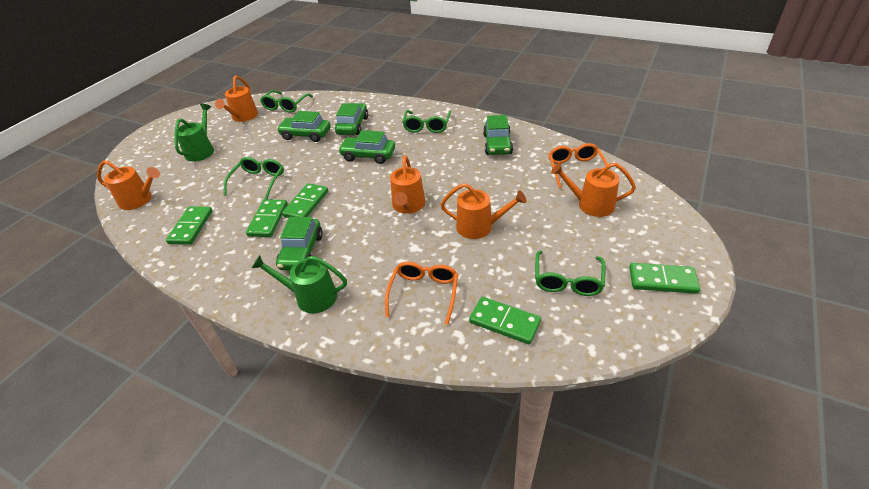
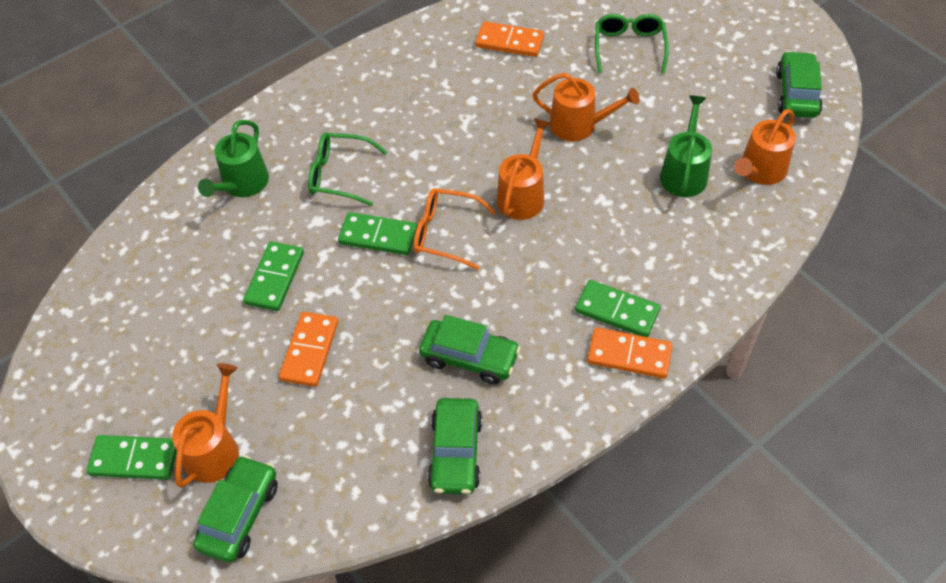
green car: [276,217,323,270] [277,111,331,142] [335,103,368,135] [338,130,395,164] [483,115,513,155] = 5 -> [194,455,278,563] [419,315,521,384] [427,398,483,494] [776,51,823,118] = 4
green domino: [166,206,212,245] [246,199,287,237] [282,183,328,218] [469,297,541,344] [629,263,700,294] = 5 -> [86,435,177,480] [243,241,304,311] [338,212,417,255] [575,280,661,337] = 4
green glasses: [224,157,284,199] [260,90,313,113] [402,110,451,133] [535,251,606,296] = 4 -> [308,133,387,206] [595,14,669,74] = 2
orange domino: none = 0 -> [279,312,338,387] [475,21,544,57] [587,327,673,379] = 3
orange glasses: [385,262,458,324] [549,143,609,188] = 2 -> [413,188,496,270] = 1
orange watering can: [97,160,160,210] [215,76,258,122] [390,155,425,214] [440,183,526,239] [551,163,636,217] = 5 -> [172,363,239,488] [497,118,551,220] [533,73,640,141] [734,109,796,185] = 4

